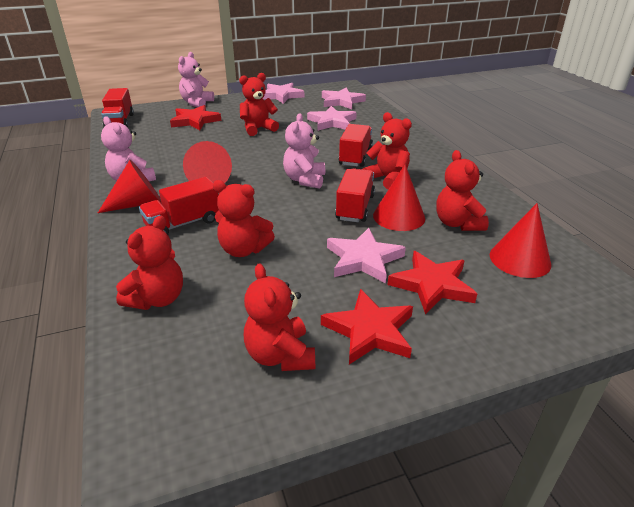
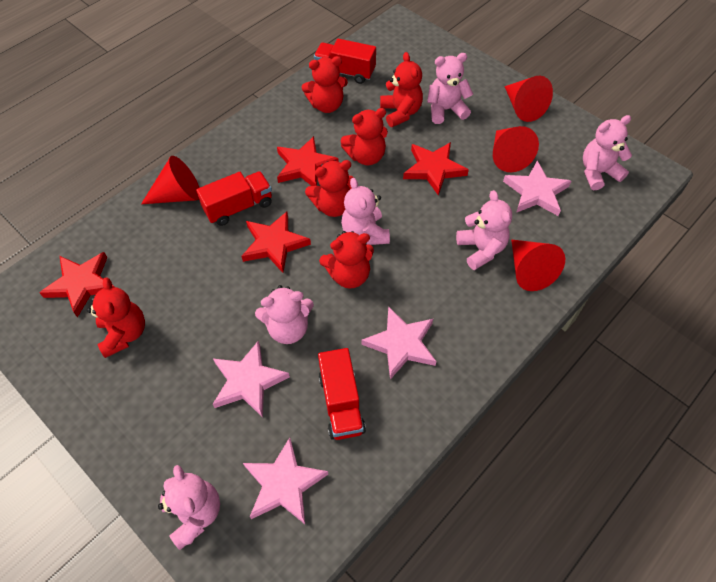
pink teddy bear: [101,116,156,182] [178,52,214,107] [283,113,325,189] = 3 -> [158,465,220,550] [255,285,314,344] [341,178,390,245] [427,53,473,124] [456,190,512,270] [583,115,632,190] = 6
red star: [170,105,221,130] [321,289,413,365] [387,251,477,314] = 3 -> [39,252,115,318] [241,211,311,273] [277,136,339,186] [403,142,469,195] = 4
red truck: [101,88,134,128] [139,177,219,235] [335,168,375,222] [339,124,373,167] = 4 -> [196,171,272,226] [314,39,376,84] [318,348,366,440] = 3

